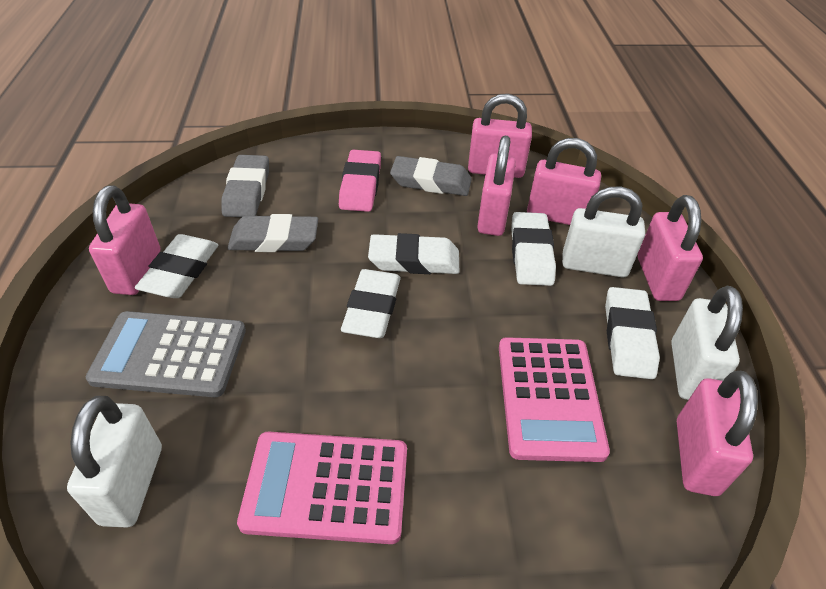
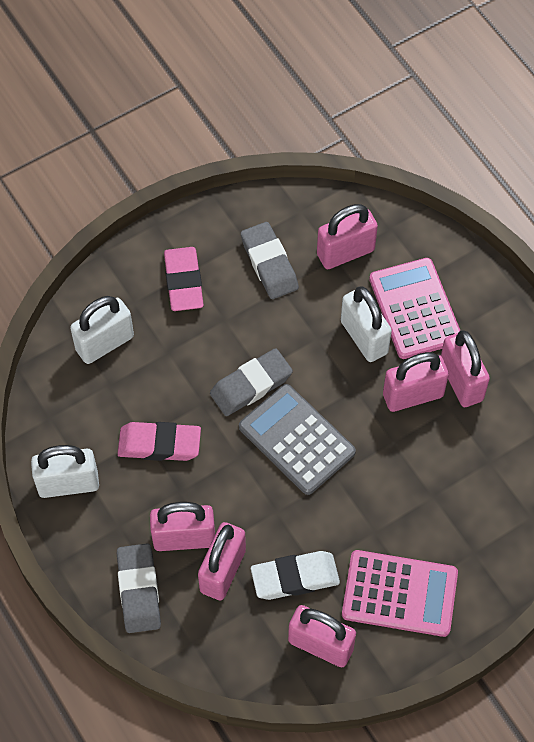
pink eraser: [339,150,381,212] = 1 -> [117,422,201,461] [164,247,204,311] = 2
white eraser: [135,234,219,298] [341,269,401,338] [368,233,459,274] [511,212,556,286] [605,287,660,379] = 5 -> [251,551,340,600] = 1

